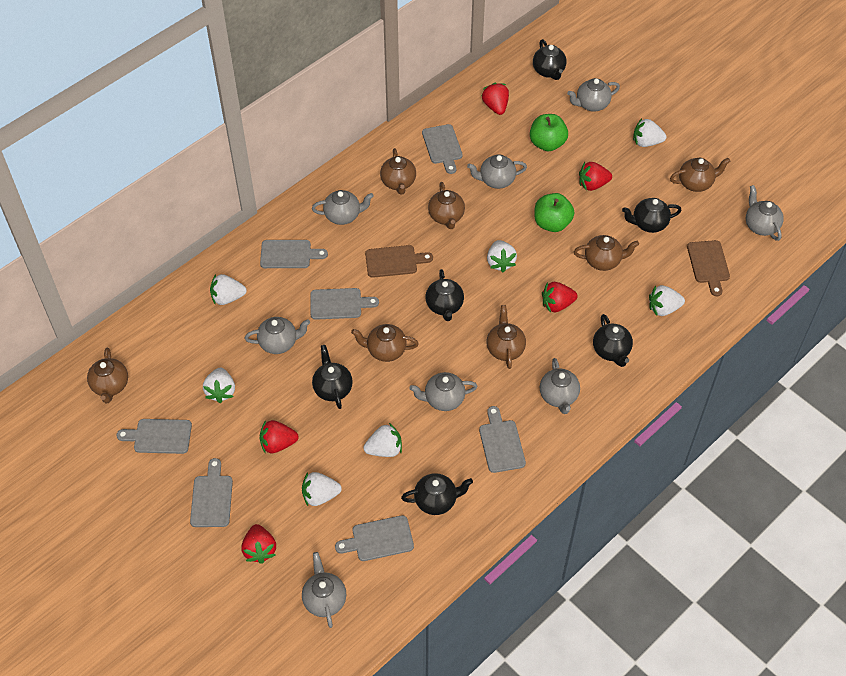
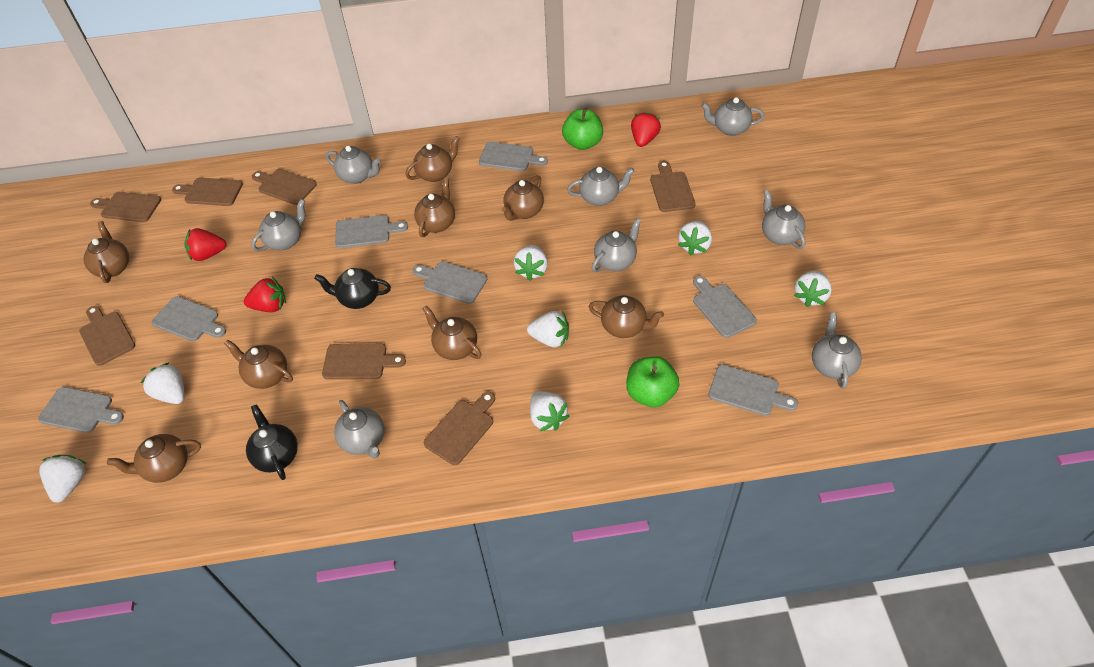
black teapot: [312,345,353,409] [401,473,473,515] [426,269,464,321] [533,39,567,80] [593,314,633,367] [622,198,682,233] = 6 -> [246,404,298,480] [314,268,391,309] = 2
brown cutting board: [365,245,433,278] [687,240,730,296] = 2 -> [79,306,135,366] [90,192,161,222] [172,177,243,206] [252,169,317,205] [322,344,406,380] [424,392,495,465] [650,161,696,212] = 7
brown teapot: [87,348,128,403] [351,324,419,362] [380,148,416,195] [428,182,465,229] [487,305,526,369] [574,235,639,271] [670,158,730,192] = 7 -> [83,221,129,283] [107,434,201,483] [224,340,293,389] [405,136,460,182] [414,178,455,237] [423,306,481,360] [502,175,544,221] [589,295,664,338] = 8
red strawberry: [241,524,276,564] [259,420,299,453] [482,83,509,115] [542,282,577,313] [579,162,612,191] = 5 -> [184,228,227,261] [244,277,286,312] [631,111,661,147] = 3

